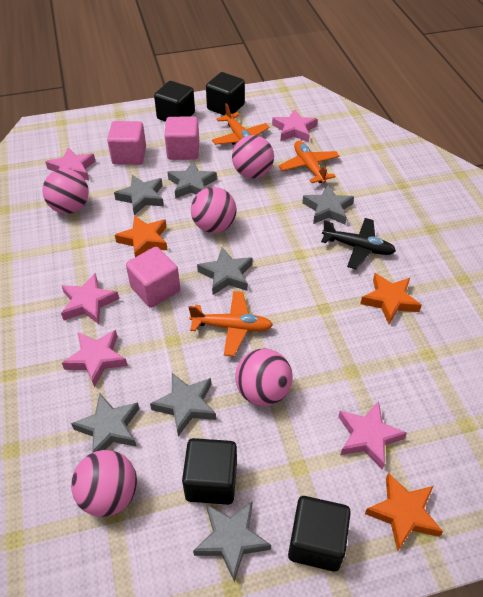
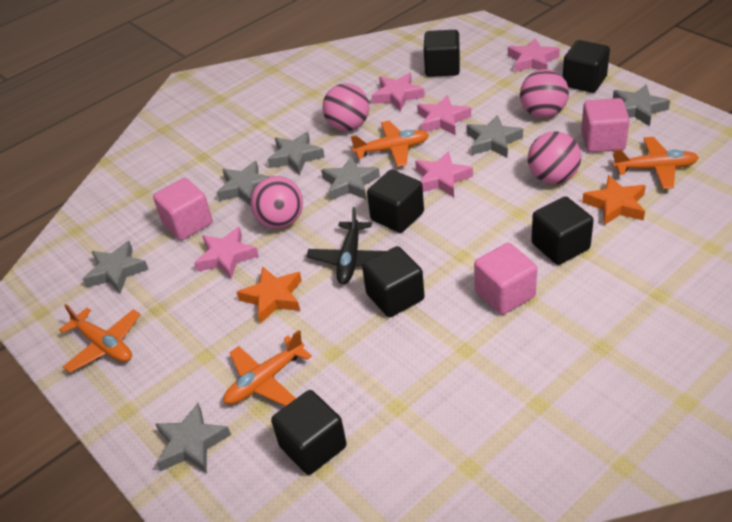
black cube: [154,81,195,122] [182,438,237,505] [206,72,245,116] [288,496,351,572] = 4 -> [271,390,347,475] [362,246,424,317] [367,170,424,233] [424,30,460,77] [531,196,594,265] [563,40,610,93] = 6
orange plane: [188,291,273,356] [212,103,269,145] [278,141,340,183] = 3 -> [59,304,141,373] [223,330,312,406] [351,121,429,167] [612,137,699,189] = 4
orange star: [115,215,168,257] [360,273,422,324] [365,473,443,552] = 3 -> [237,266,302,324] [582,175,646,225] = 2
pink ball: [42,169,89,214] [71,450,137,517] [191,187,237,233] [232,135,274,179] [235,349,292,406] = 5 -> [250,176,303,229] [323,83,369,131] [520,69,569,118] [528,131,581,184] = 4

